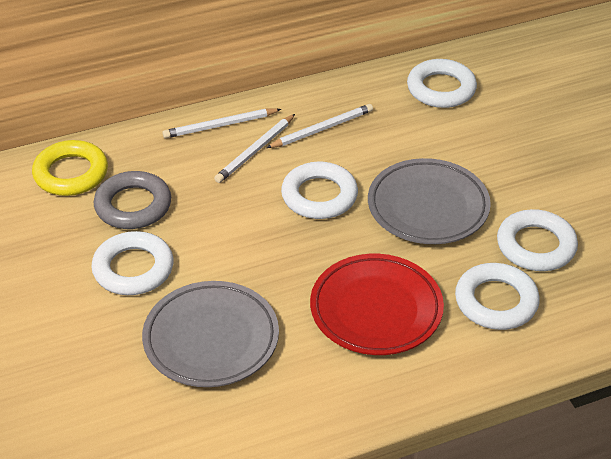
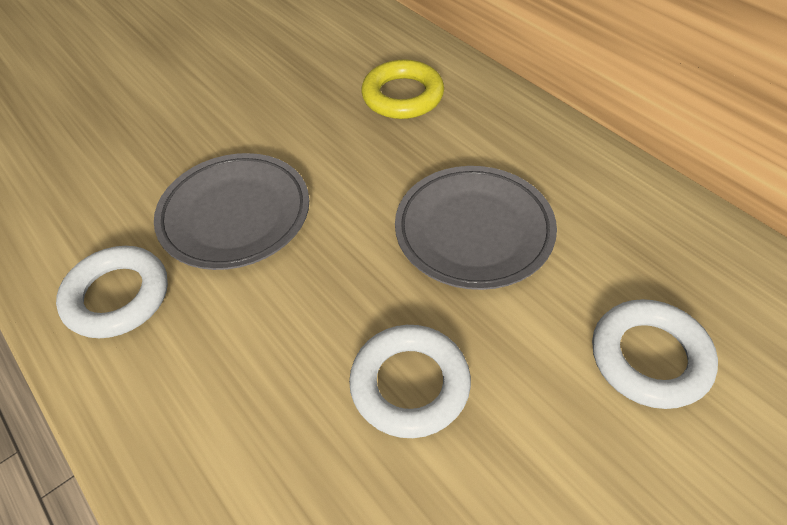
grey ring: [94,171,171,229] = 1 -> none = 0
red plate: [310,254,444,355] = 1 -> none = 0
white pencil: [162,109,281,139] [214,114,295,183] [266,104,373,148] = 3 -> none = 0
white ring: [91,231,173,295] [281,161,358,219] [407,59,477,108] [455,263,540,330] [497,209,578,271] = 5 -> [56,246,168,338] [349,325,471,438] [592,299,718,409] = 3

